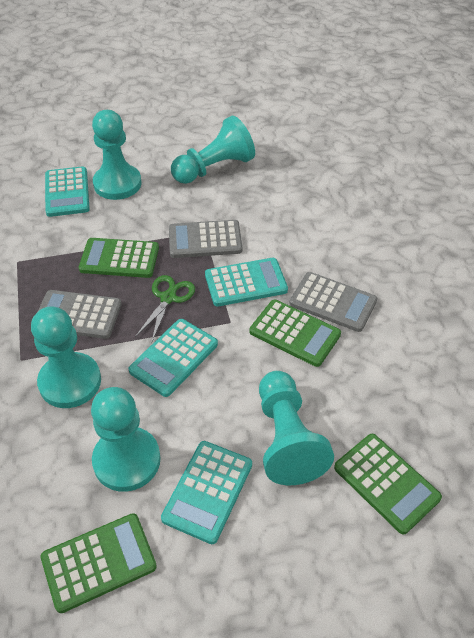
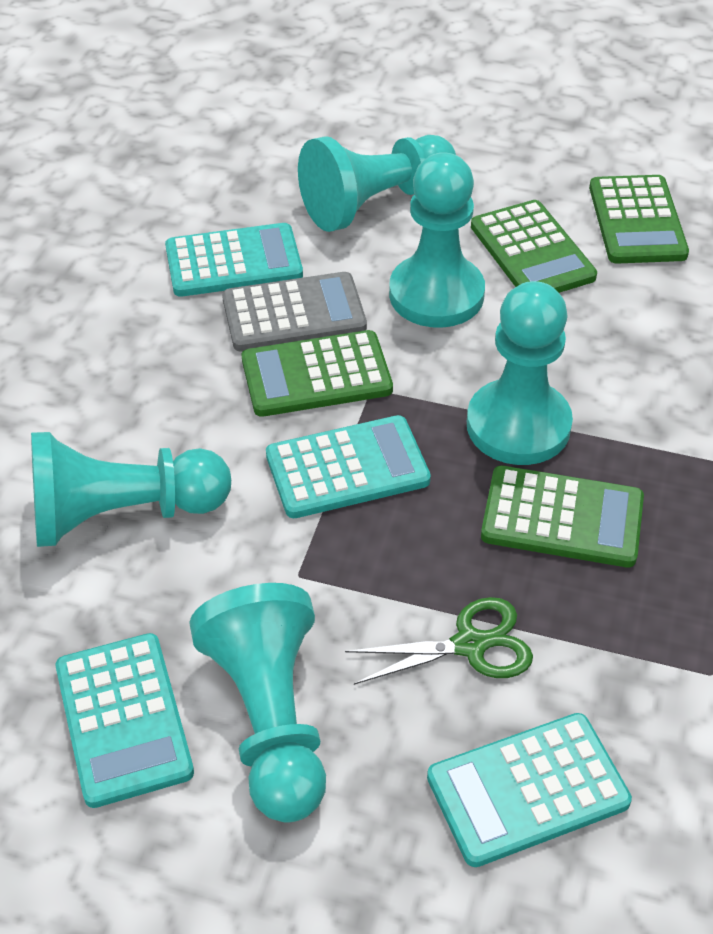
grey calculator: [38,290,122,339] [169,220,242,258] [289,272,377,332] = 3 -> [222,272,367,351] = 1

